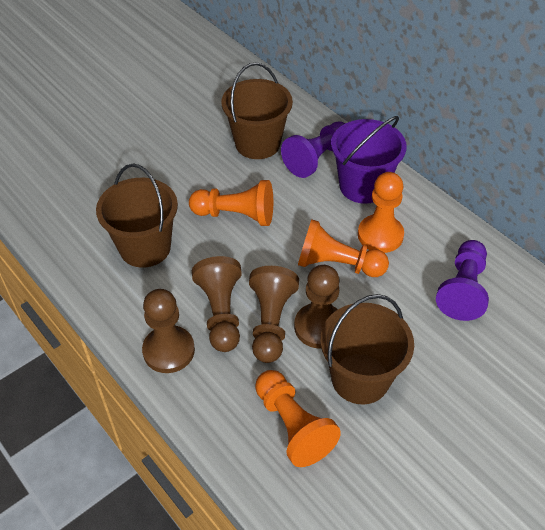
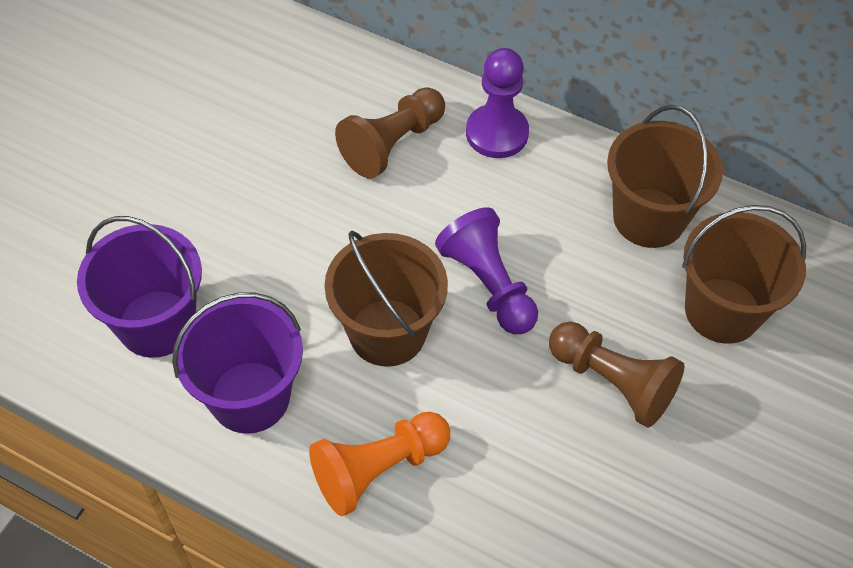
brown pawn: [142,289,195,373] [192,256,242,352] [249,266,299,363] [294,265,340,349] = 4 -> [335,87,445,179] [549,322,684,428] = 2
orange pawn: [189,180,273,226] [255,370,341,467] [298,219,389,277] [358,172,404,253] = 4 -> [309,412,450,516] = 1
purple bucket: [331,116,407,204] = 1 -> [77,216,202,358] [172,293,303,434] = 2

